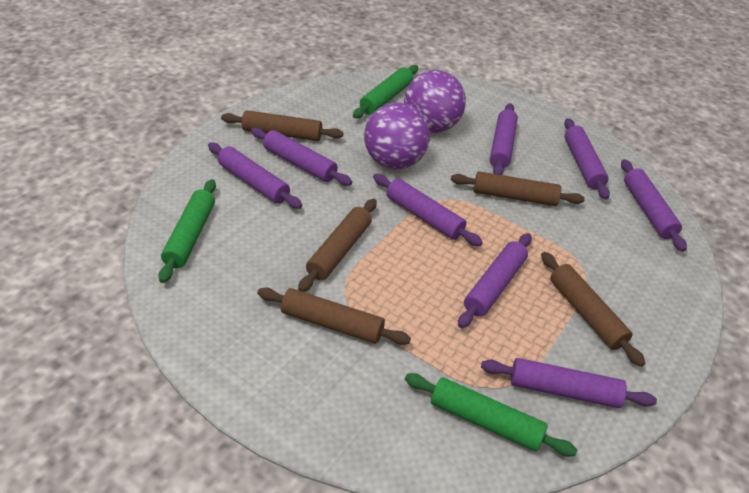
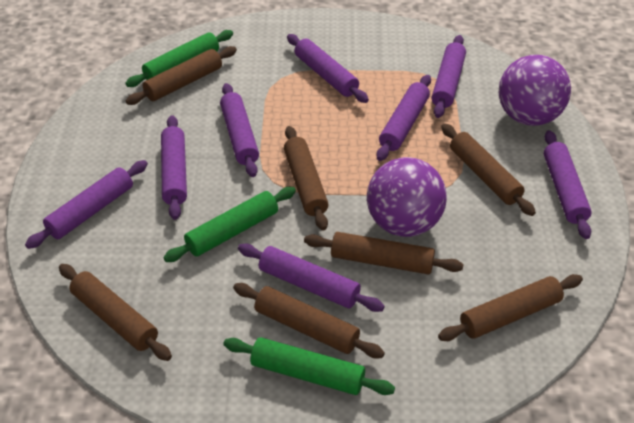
brown rolling pin: [221,110,344,141] [257,288,411,345] [298,199,377,292] [451,171,585,206] [541,252,645,367] = 5 -> [59,264,172,361] [126,46,237,105] [233,283,385,359] [284,126,329,230] [304,232,463,275] [438,274,583,341] [441,123,536,216] = 7

